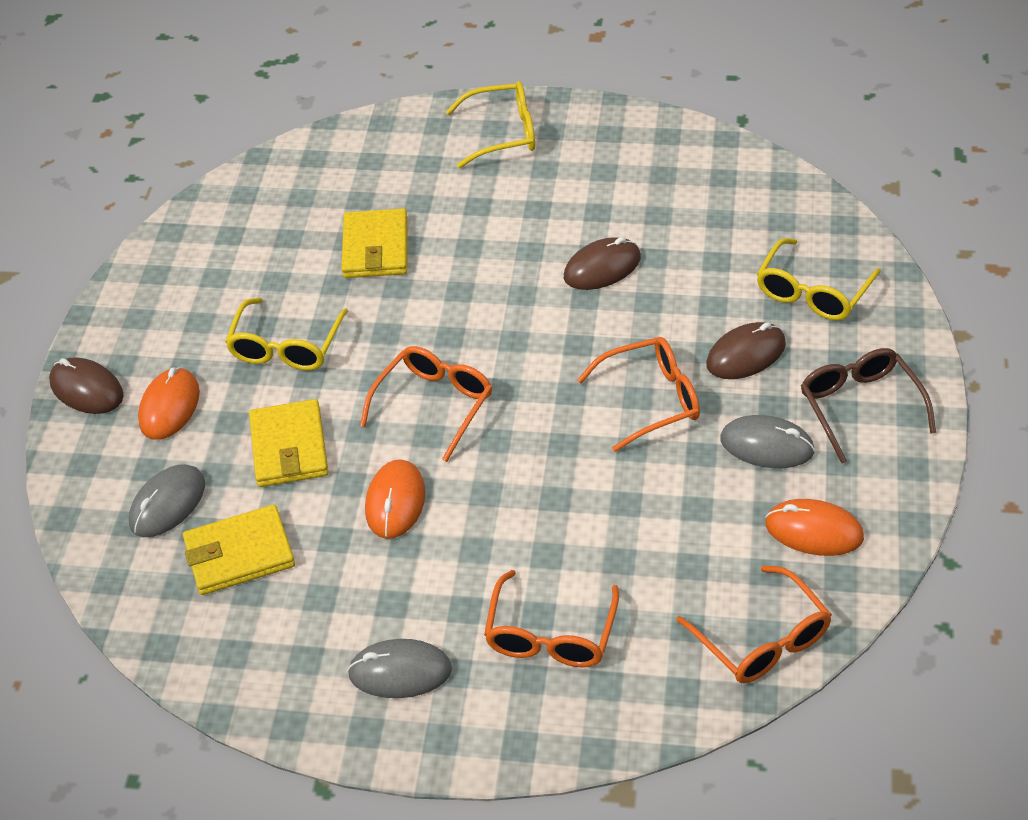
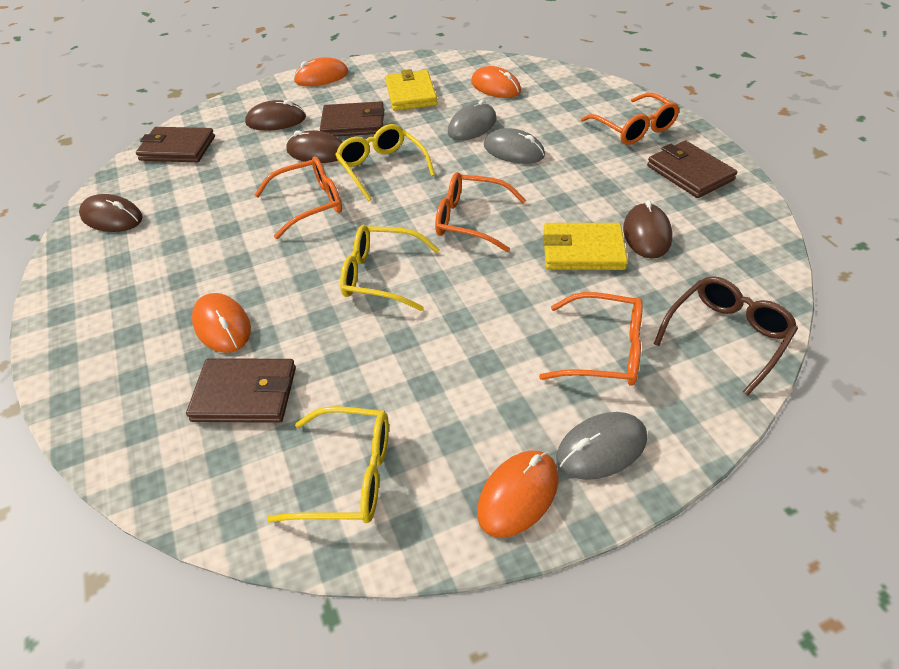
brown mouse: [49,357,124,414] [564,237,641,290] [706,322,786,379] = 3 -> [79,194,143,232] [245,100,306,131] [286,130,342,163] [623,200,673,259] = 4
brown wallet: none = 0 -> [136,127,215,162] [186,359,296,423] [320,101,384,136] [647,141,737,198] = 4
orange mouse: [138,367,200,440] [365,459,425,539] [765,499,864,556] = 3 -> [192,293,251,353] [294,57,348,86] [471,66,521,98] [477,451,559,538] = 4
yellow wallet: [183,505,295,595] [249,399,328,487] [341,208,407,278] = 3 -> [385,69,437,111] [543,223,628,270] = 2

